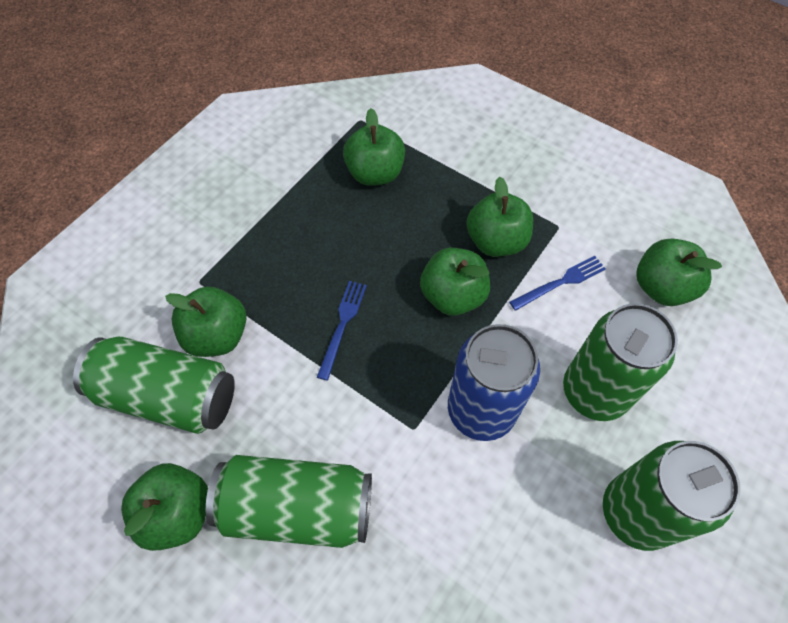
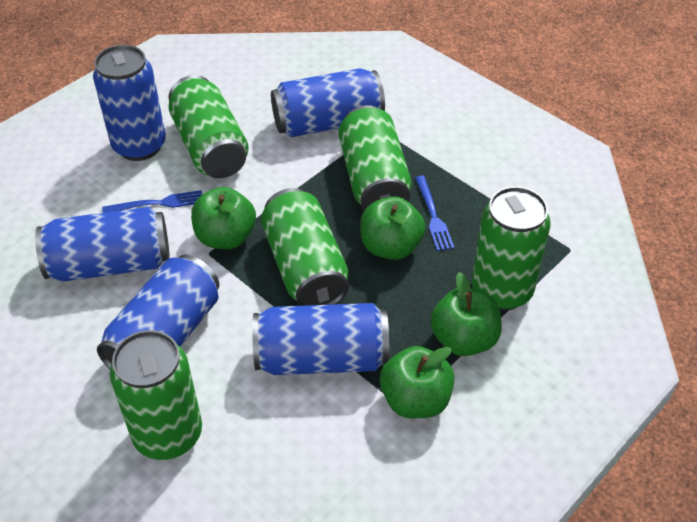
blue can: [448,324,540,441] = 1 -> [35,207,170,282] [93,45,166,161] [97,255,220,369] [252,303,389,375] [271,68,385,137] = 5
green apple: [121,463,208,551] [165,287,247,357] [343,108,405,186] [420,247,490,316] [467,177,533,257] [637,238,722,306] = 6 -> [191,187,256,249] [360,196,425,260] [380,346,454,418] [430,272,502,356] = 4
green can: [73,337,235,434] [206,455,372,548] [563,303,678,421] [603,441,741,551] = 4 -> [110,330,202,460] [169,75,249,178] [261,188,349,306] [338,105,412,211] [472,186,551,311] = 5

